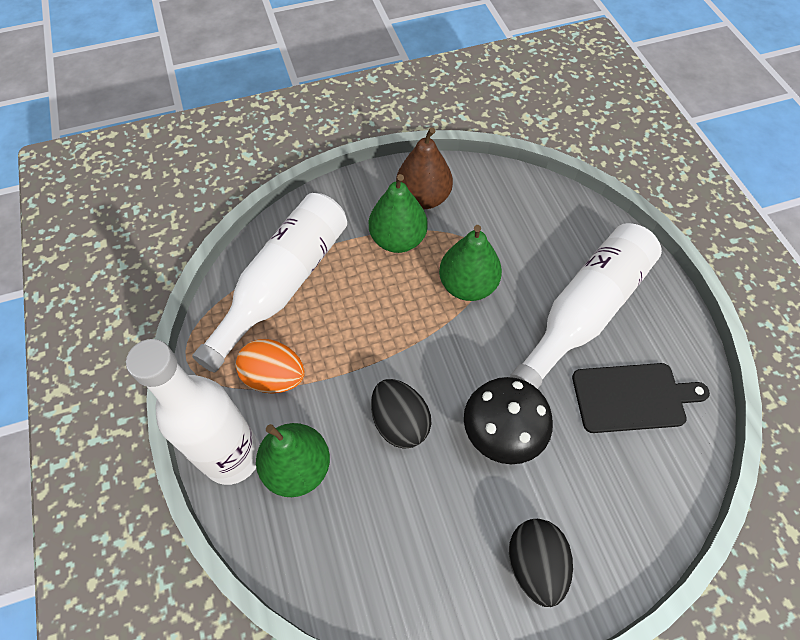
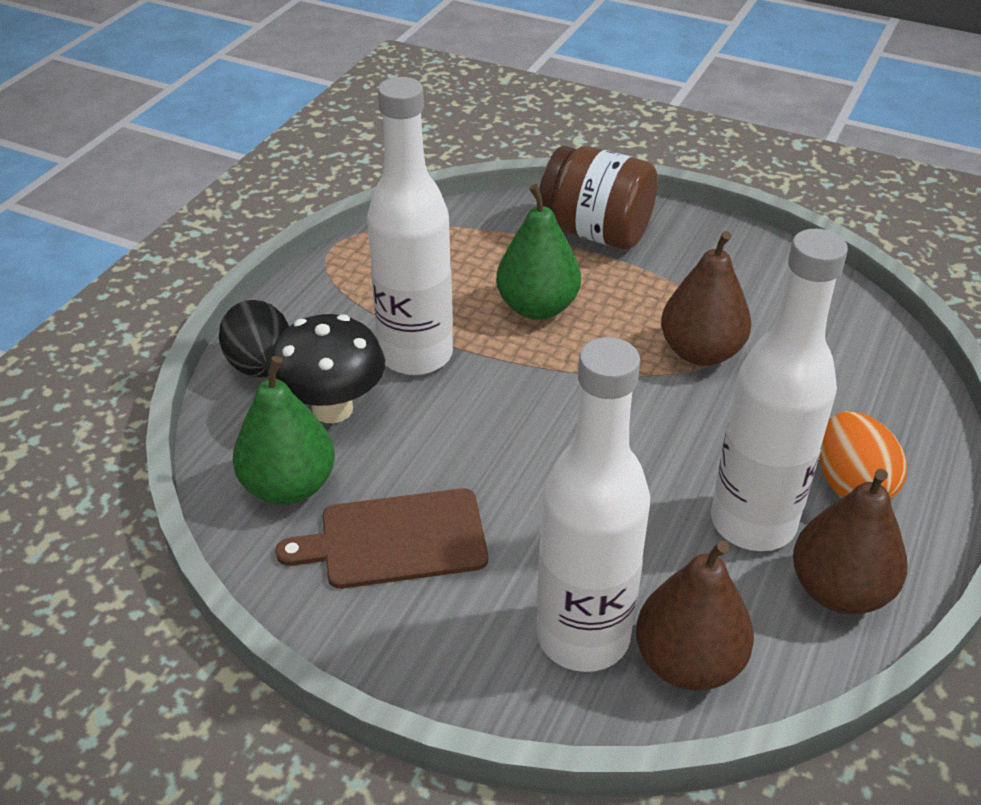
black cutting board: [572,363,710,433] = 1 -> none = 0
black egg: [371,379,431,449] [509,519,573,607] = 2 -> [219,300,289,378] = 1
brown cutting board: none = 0 -> [276,488,488,589] = 1
brown jar: none = 0 -> [539,146,658,249] = 1
brown pear: [396,127,453,209] = 1 -> [636,540,754,691] [661,231,751,366] [793,469,908,614] = 3
green pear: [256,423,330,497] [369,174,428,253] [439,225,502,301] = 3 -> [233,356,335,505] [496,184,581,320] = 2

